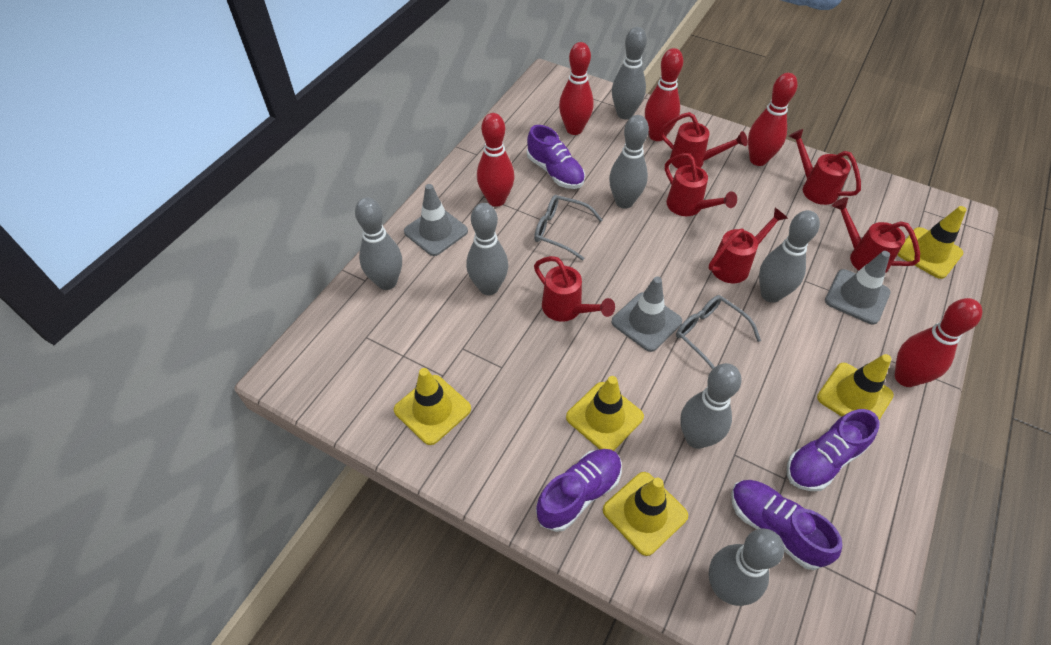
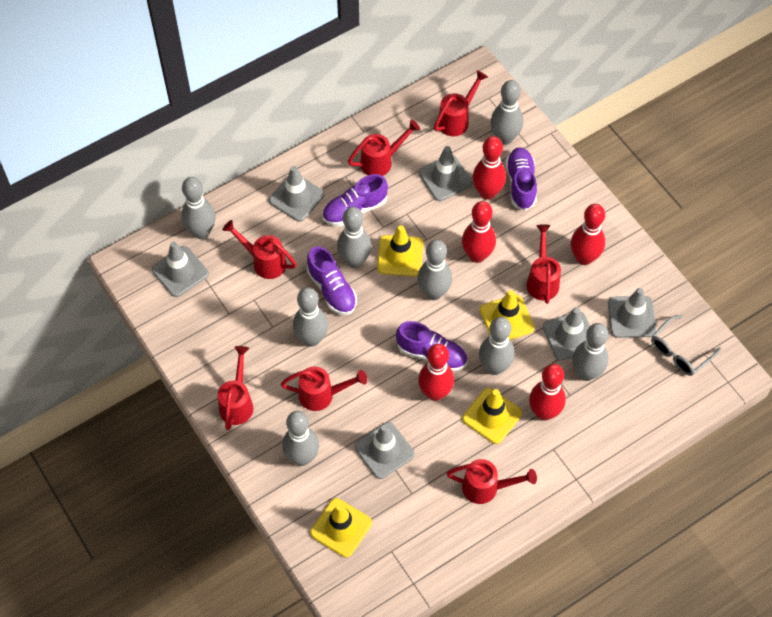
grey bowling pin: [355,197,402,290] [466,203,508,295] [609,115,649,209] [612,27,647,119] [680,363,742,449] [709,529,784,606] [759,210,820,303] = 7 -> [181,177,216,239] [282,411,319,466] [293,287,328,347] [337,207,371,268] [417,240,452,300] [479,317,514,375] [490,80,523,145] [572,323,608,381] = 8
grey glasses: [534,195,602,260] [676,295,761,369] = 2 -> [651,315,721,376] = 1
grey traffic cone: [404,184,468,256] [611,277,682,352] [825,251,891,324] = 3 -> [152,242,209,297] [269,166,324,221] [354,422,415,479] [419,146,472,201] [543,307,590,361] [608,288,656,338] = 6
red watering can: [534,256,615,322] [660,112,748,169] [665,153,737,216] [709,208,788,283] [789,129,861,205] [832,197,920,273] = 6 -> [217,346,253,430] [222,220,297,279] [281,366,367,411] [348,120,420,176] [434,70,488,136] [446,459,537,504] [526,224,561,304] = 7
yellow traffic cone: [394,368,471,445] [566,376,644,451] [603,472,688,556] [817,354,894,420] [897,206,966,279] = 5 -> [310,498,372,558] [377,225,423,276] [462,388,522,444] [480,290,534,340] = 4

